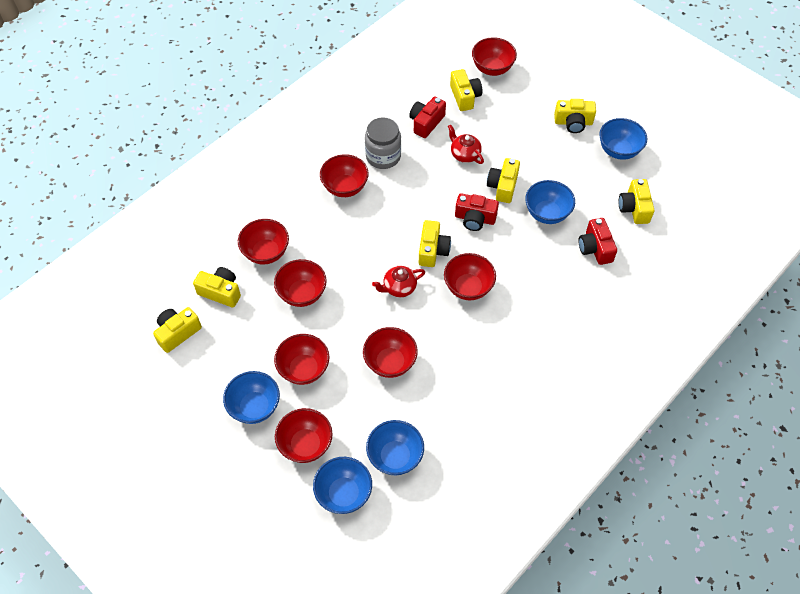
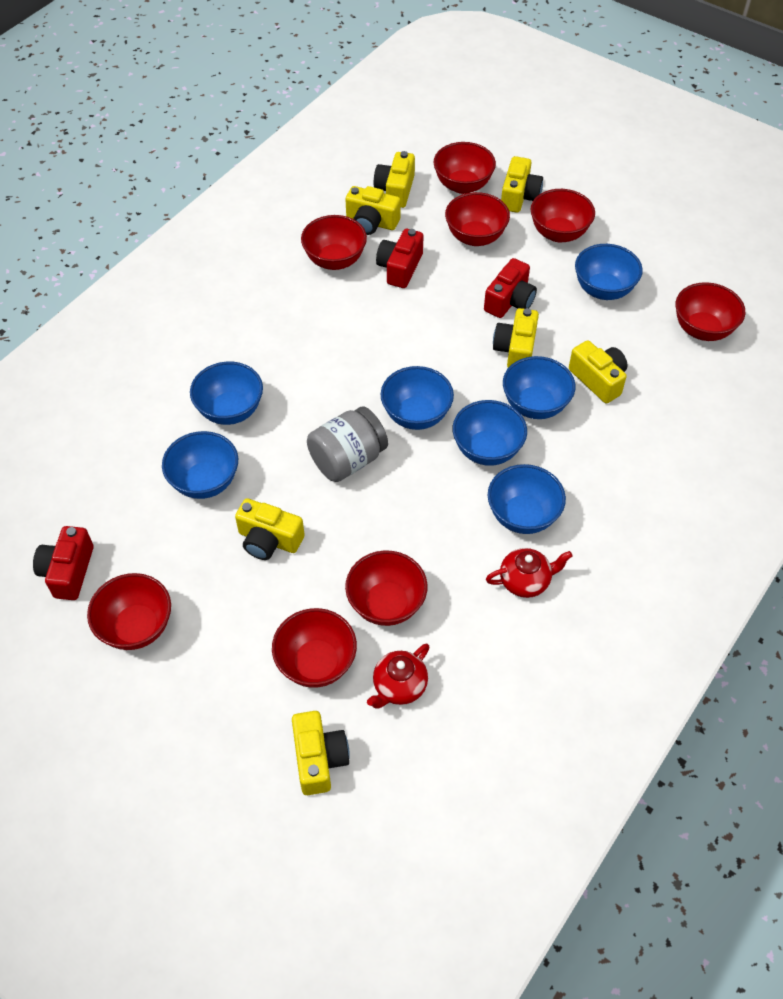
blue bowl: [223,371,280,424] [313,457,372,514] [366,420,424,475] [525,180,575,224] [599,118,647,160] = 5 -> [162,431,238,499] [190,362,263,425] [381,366,454,430] [453,400,527,466] [488,464,566,534] [503,356,575,419] [575,244,643,300] = 7

